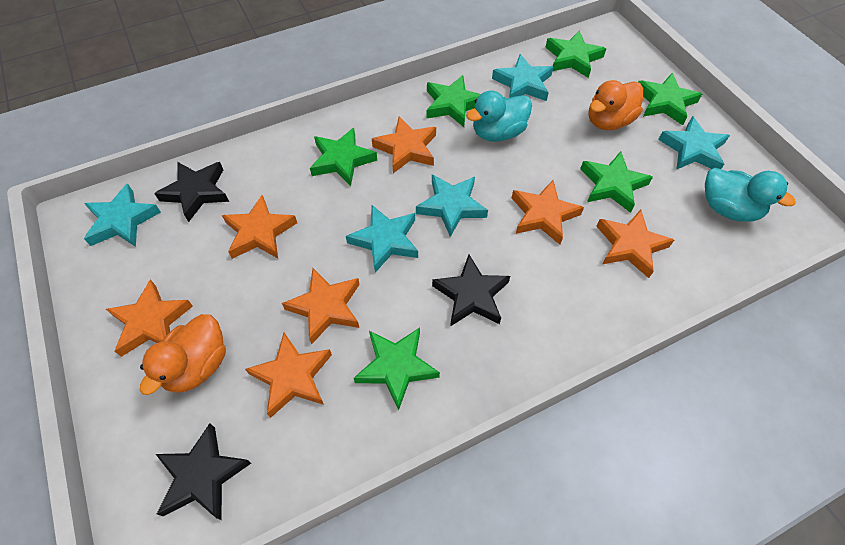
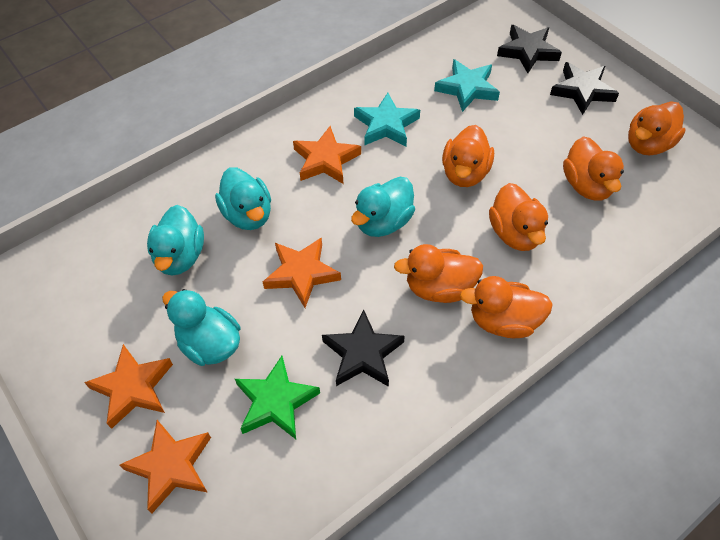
green star: [310,128,377,186] [354,328,440,410] [427,75,481,127] [546,30,606,78] [580,151,653,213] [638,73,702,125] = 6 -> [235,356,320,439] = 1
orange duck: [140,314,226,395] [588,80,643,130] = 2 -> [394,244,483,303] [442,125,494,187] [460,276,553,338] [489,183,548,251] [563,136,624,200] [628,101,685,156] = 6
orange star: [106,279,193,357] [222,195,297,259] [245,332,332,418] [282,268,360,345] [372,117,436,173] [512,180,584,245] [596,210,674,278] = 7 -> [84,344,173,429] [120,420,211,514] [263,237,341,308] [293,126,361,184] = 4
turquoise duck: [466,91,532,142] [705,168,795,222] = 2 -> [147,205,204,276] [162,289,240,366] [215,167,271,230] [351,177,415,237] = 4
turquoise star: [84,184,161,247] [346,205,418,273] [416,174,488,237] [492,54,553,101] [658,116,730,170] = 5 -> [354,93,420,146] [434,59,500,112] = 2

